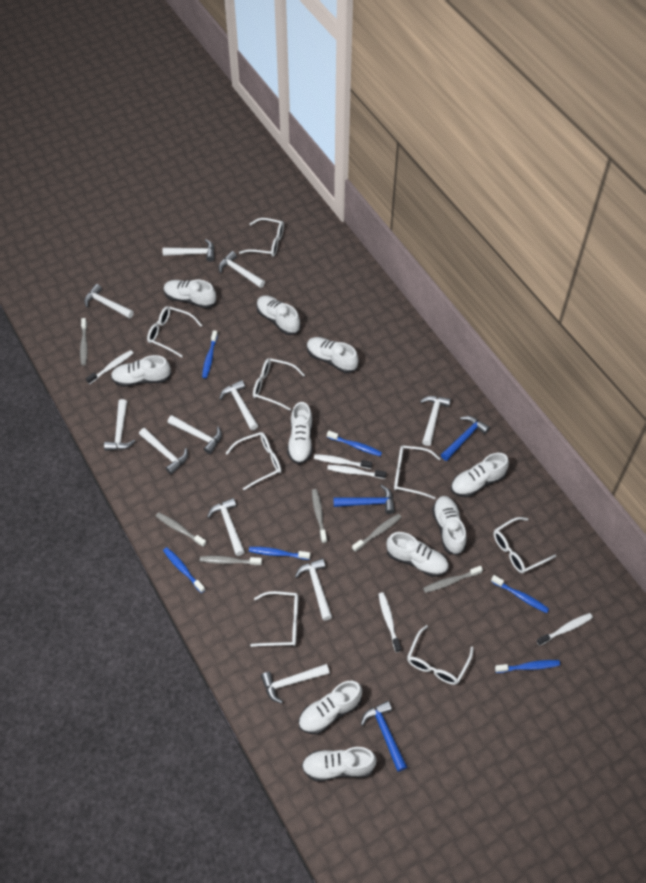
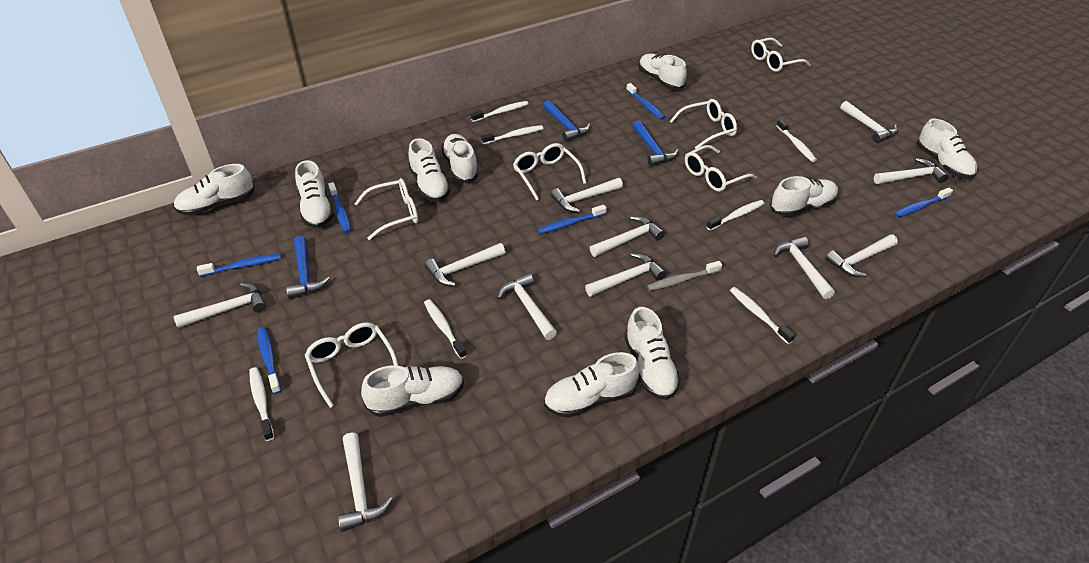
grey toothbrush: [80,318,88,365] [156,512,206,547] [200,556,262,565] [312,489,327,543] [352,514,402,552] [423,566,483,593] = 6 -> [647,261,722,291] = 1
white glasses: [147,306,202,357] [226,432,281,490] [239,218,284,257] [250,591,298,647] [253,358,305,411] [394,445,441,499] [407,625,474,685] [493,517,557,573] = 8 -> [305,322,398,408] [355,178,418,240] [513,143,586,201] [670,99,737,149] [685,145,757,192] [751,38,811,72] = 6
white toothbrush: [86,350,133,384] [314,454,372,469] [327,465,386,479] [378,592,401,652] [537,613,593,646] = 5 -> [249,367,274,441] [424,299,467,359] [471,101,529,122] [481,125,544,144] [706,200,765,231] [730,287,795,344] [776,119,817,162] = 7

